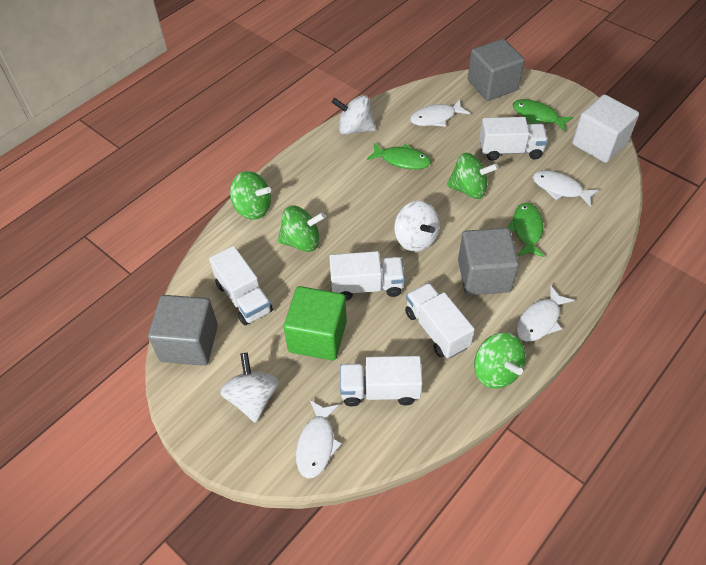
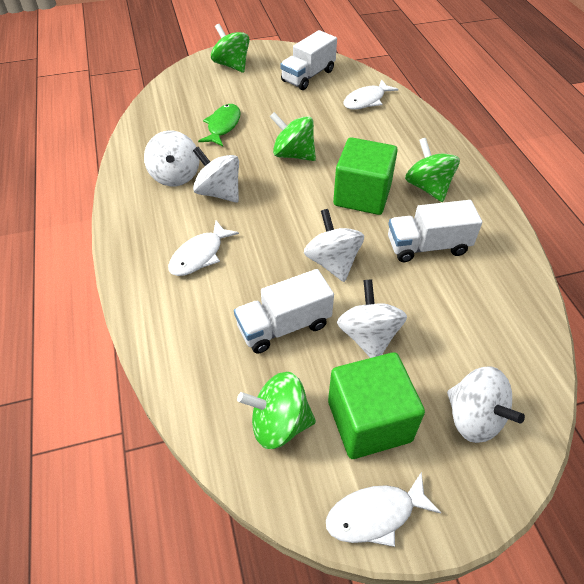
green cube: [284,286,347,361] = 1 -> [328,352,425,459] [333,137,398,215] = 2
green fish: [367,143,431,169] [507,203,545,257] [513,99,573,131] = 3 -> [198,104,241,146] = 1
grey cube: [148,295,218,366] [458,228,519,295] [468,39,525,101] = 3 -> none = 0
white cube: [572,94,639,163] = 1 -> none = 0
white fish: [296,400,342,479] [410,99,470,127] [516,285,574,341] [533,170,599,207] = 4 -> [168,220,239,276] [326,472,441,547] [343,79,399,110] = 3
white spinning top: [220,353,279,423] [332,95,376,135] [394,201,440,252] = 3 -> [144,131,199,186] [193,147,239,203] [304,209,364,282] [337,279,407,358] [447,366,525,443] = 5
white truck: [209,246,273,326] [329,251,405,300] [340,356,422,407] [405,283,475,358] [480,117,548,161] = 5 -> [234,269,334,353] [280,30,337,90] [388,200,482,262] = 3

